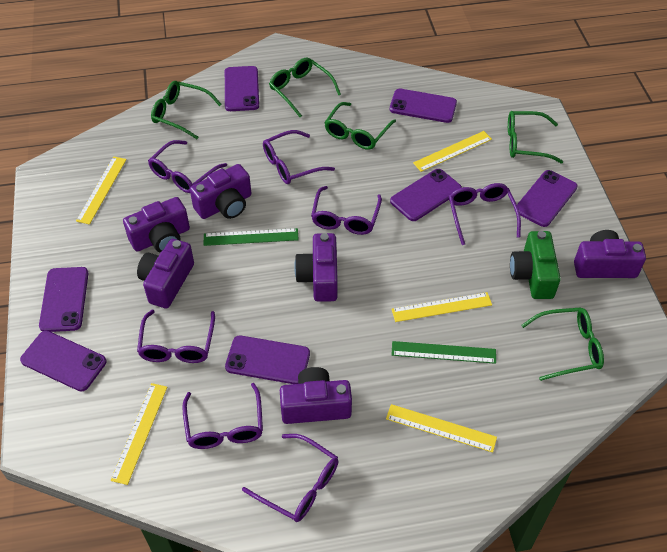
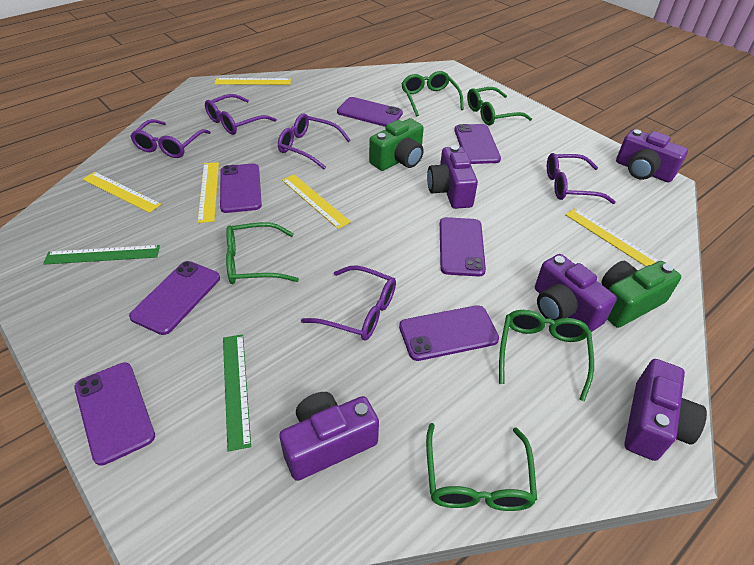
green camera: [510,231,561,299] = 1 -> [369,118,424,171] [601,261,681,328] = 2
purple camera: [123,197,190,253] [137,239,194,309] [190,164,251,219] [280,367,352,424] [294,233,338,302] [574,230,646,278] = 6 -> [279,392,379,481] [427,145,478,209] [535,254,617,332] [616,129,688,183] [624,359,707,461] = 5
purple glasses: [137,310,215,363] [148,140,227,193] [182,383,263,449] [242,434,338,522] [263,130,335,184] [311,186,382,235] [449,183,521,245] = 7 -> [130,119,211,158] [205,94,277,135] [278,114,350,169] [301,266,396,341] [547,153,616,204] = 5

